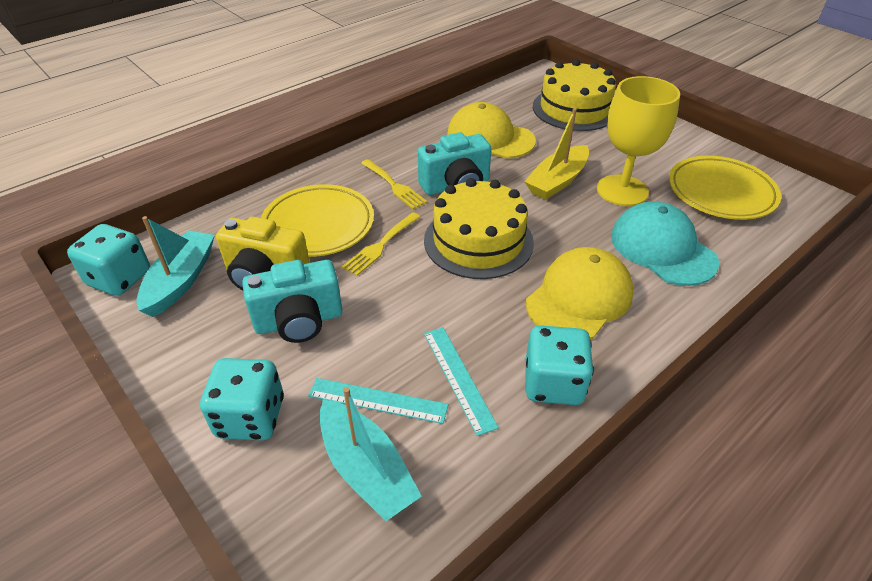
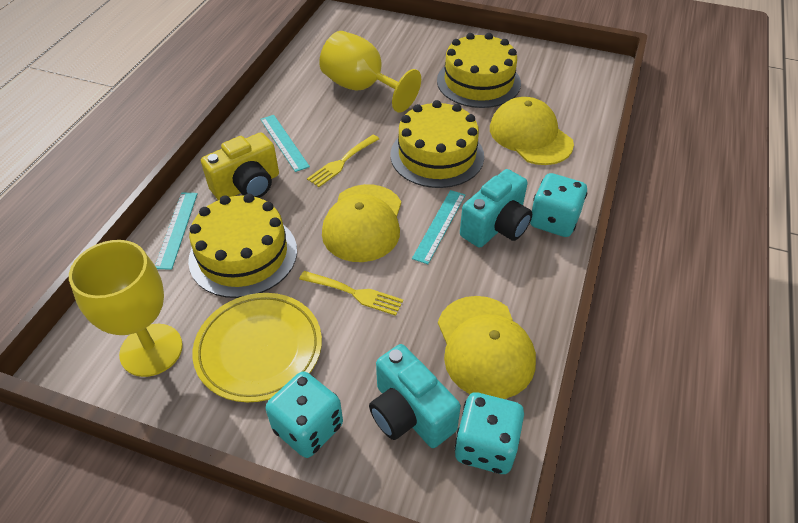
turquoise boat: [137,216,215,317] [319,387,422,521] = 2 -> none = 0
turquoise cap: [611,201,719,286] = 1 -> none = 0
turquoise ruler: [308,378,448,424] [424,327,499,436] = 2 -> [155,192,198,270] [260,115,310,172] [412,190,465,264] = 3
yellow boat: [524,108,589,200] = 1 -> none = 0
yellow cake: [424,178,534,279] [533,60,616,131] = 2 -> [188,194,297,298] [390,100,484,188] [437,33,521,108] = 3
yellow cap: [447,102,536,159] [526,247,634,339] = 2 -> [322,184,401,262] [438,296,536,399] [490,97,574,165] = 3
yellow goblet: [597,76,680,206] = 1 -> [69,240,183,377] [319,31,421,113] = 2
yellow plate: [261,184,374,257] [669,156,781,220] = 2 -> [192,293,322,402] = 1

